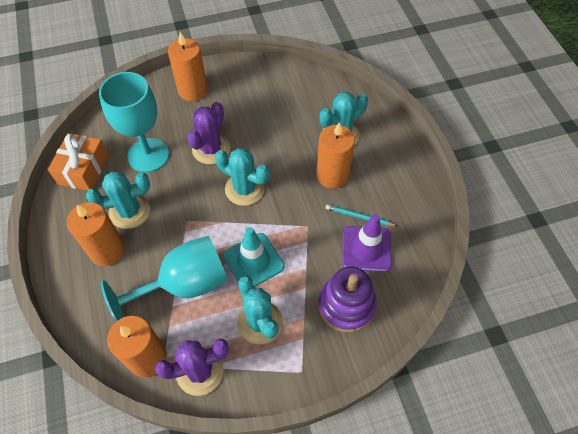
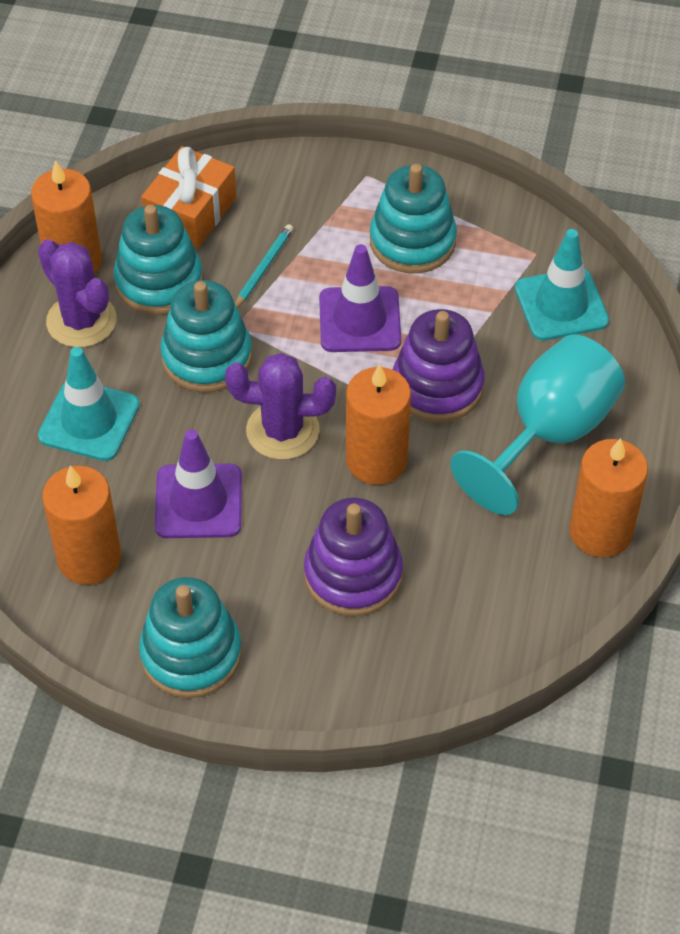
purple stacking toy: [318,266,377,333] = 1 -> [304,498,403,616] [393,309,485,422] = 2
purple traffic cone: [342,214,392,272] = 1 -> [155,429,242,538] [319,244,401,352] = 2
turquoise cactus: [86,171,150,229] [215,148,269,206] [237,276,283,344] [320,92,368,145] = 4 -> none = 0
turquoise goblet: [99,72,169,173] [101,236,228,322] = 2 -> [450,335,625,515] = 1
turquoise stacking toy: none = 0 -> [113,205,203,315] [139,577,242,698] [160,280,252,392] [370,164,457,273] = 4
turquoise traffic cone: [223,227,285,287] = 1 -> [38,347,140,461] [515,229,609,341] = 2

